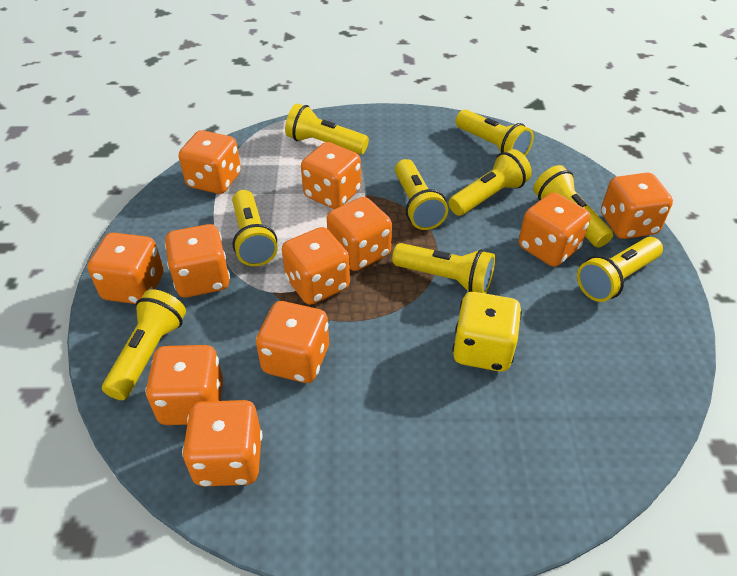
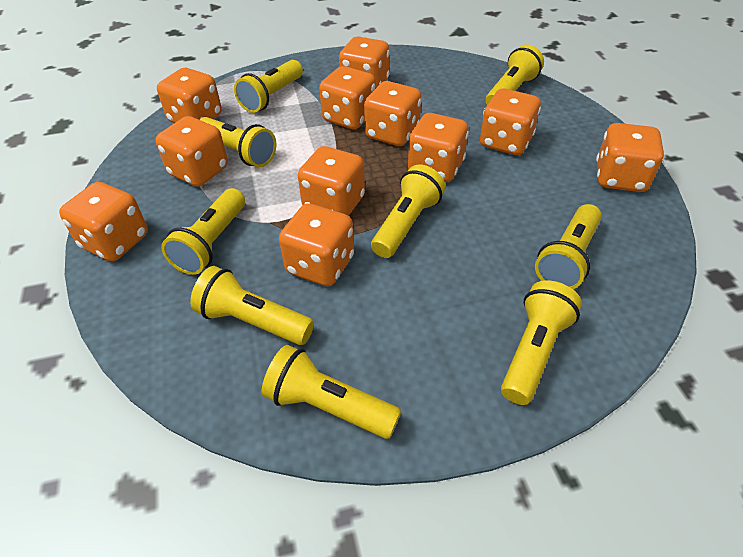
yellow dice: [452,292,522,372] = 1 -> none = 0

